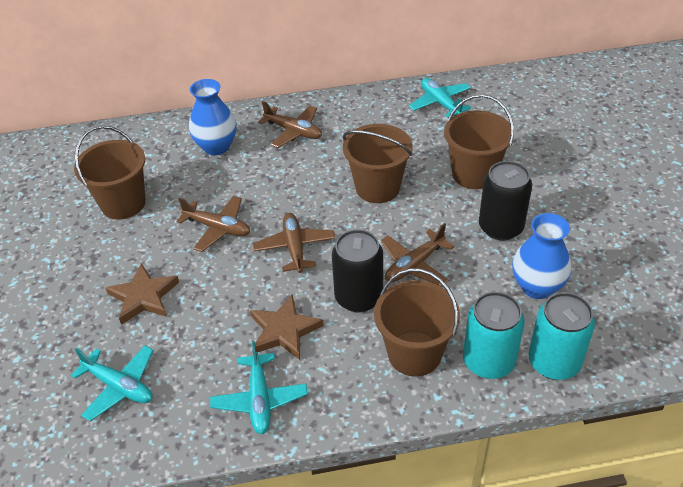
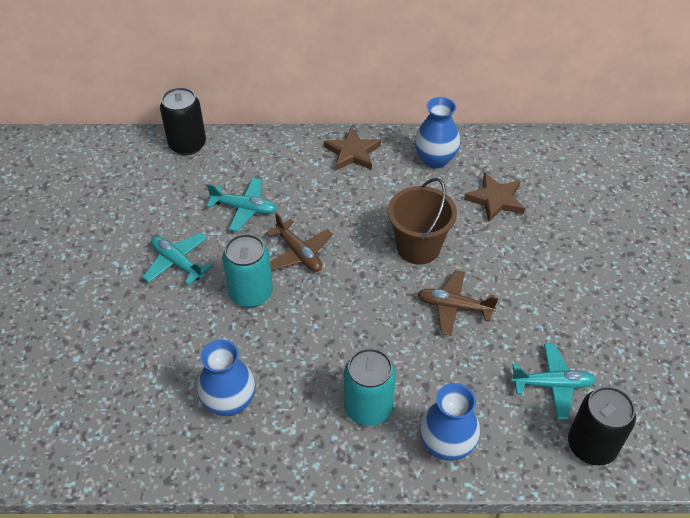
blue vase: [189,79,237,155] [512,213,571,299] = 2 -> [197,339,256,416] [414,97,460,169] [420,383,480,461] = 3
brown bucket: [74,125,146,219] [343,124,413,203] [374,268,460,377] [444,94,514,189] = 4 -> [388,178,457,265] = 1
brown plane: [176,196,250,252] [253,213,335,273] [258,101,322,148] [380,223,454,287] = 4 -> [266,213,333,272] [417,270,498,336] = 2

